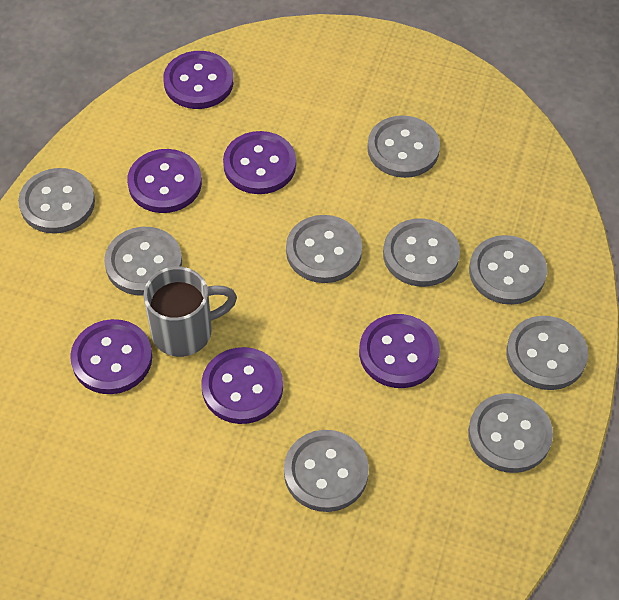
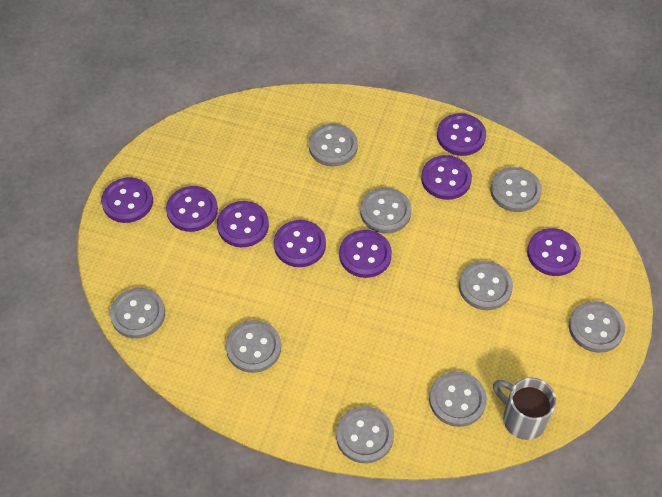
purple button: [70,319,152,394] [127,149,202,213] [163,51,233,109] [201,347,283,424] [223,131,296,194] [359,314,440,388] = 6 -> [101,177,153,223] [166,186,218,232] [217,201,269,247] [274,220,326,267] [339,230,392,278] [421,155,472,200] [437,113,486,156] [527,228,581,276] = 8

